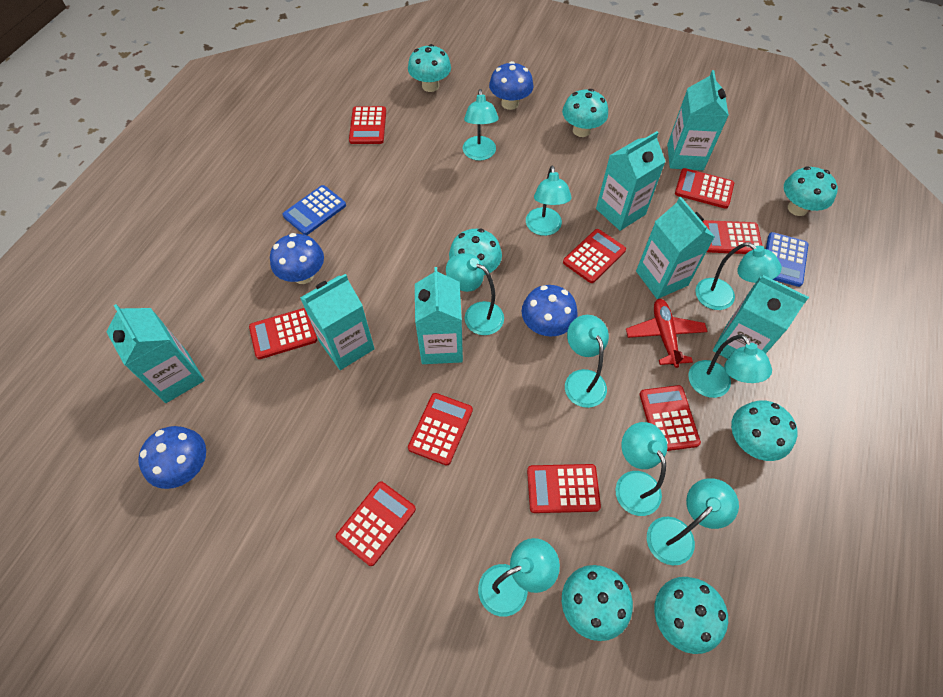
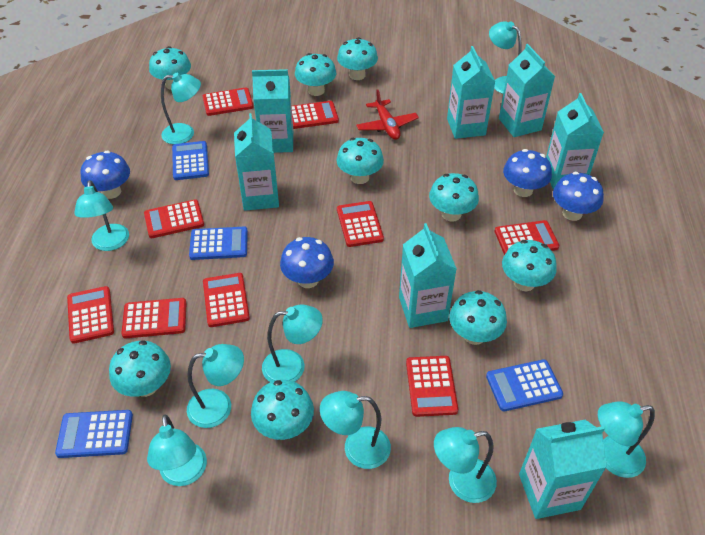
blue calculator: [282,185,346,235] [766,232,808,287] = 2 -> [55,410,133,458] [172,141,209,180] [189,227,248,260] [486,359,563,412] = 4
turquoise mushroom: [408,44,451,92] [449,229,502,275] [562,89,608,137] [562,565,633,641] [654,577,728,654] [731,400,798,461] [784,167,838,216] = 7 -> [109,340,171,397] [149,46,191,90] [251,380,314,440] [295,53,336,96] [337,37,378,80] [337,138,384,184] [429,173,479,221] [449,290,507,345] [502,240,557,291] = 9

